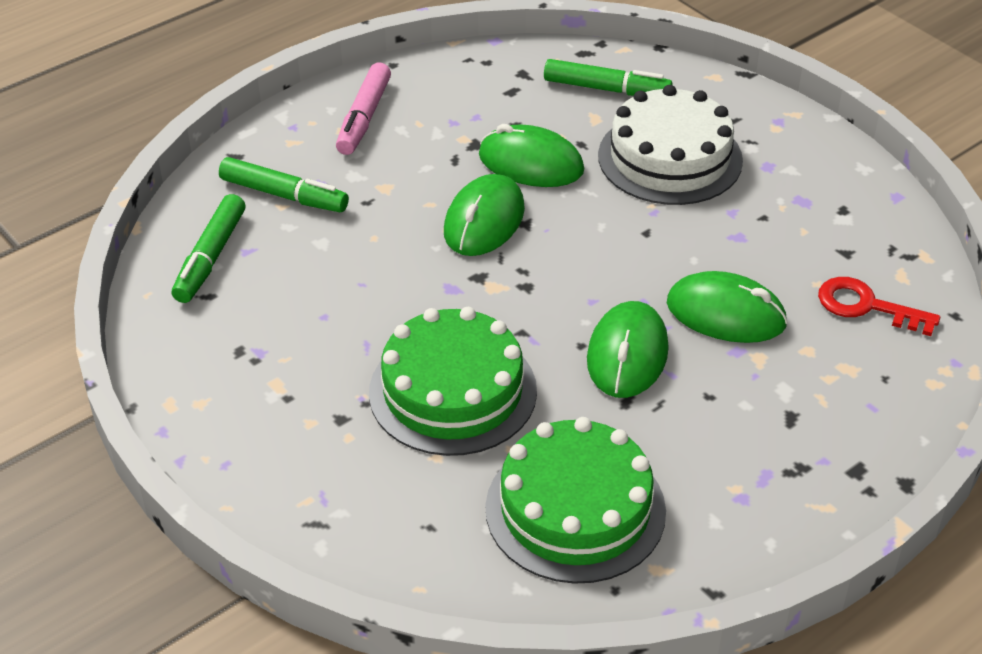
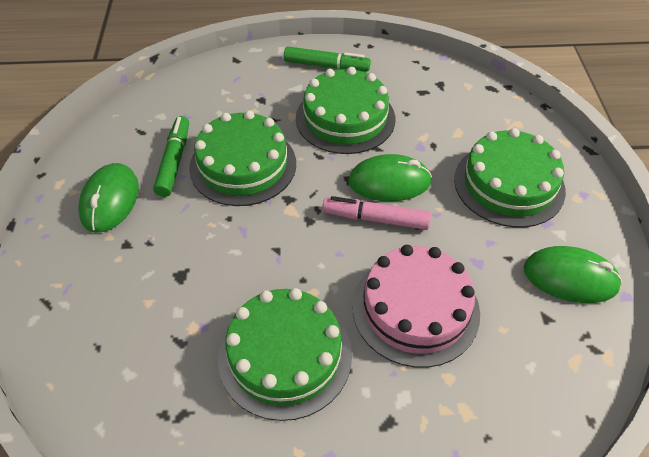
green cake: [369,307,537,456] [485,417,666,584] = 2 -> [189,110,296,206] [218,288,352,421] [296,67,395,154] [454,128,566,227] = 4
green marker: [172,194,245,303] [219,157,349,212] [544,59,672,96] = 3 -> [153,116,189,197] [284,47,371,71] = 2
green mouse: [444,174,525,256] [479,124,584,187] [587,301,669,398] [667,271,788,343] = 4 -> [78,163,139,233] [348,154,432,201] [524,246,622,303] = 3
pink cake: none = 0 -> [352,245,480,368] = 1
red key: [818,277,941,336] = 1 -> none = 0
white cake: [598,85,743,205] = 1 -> none = 0

